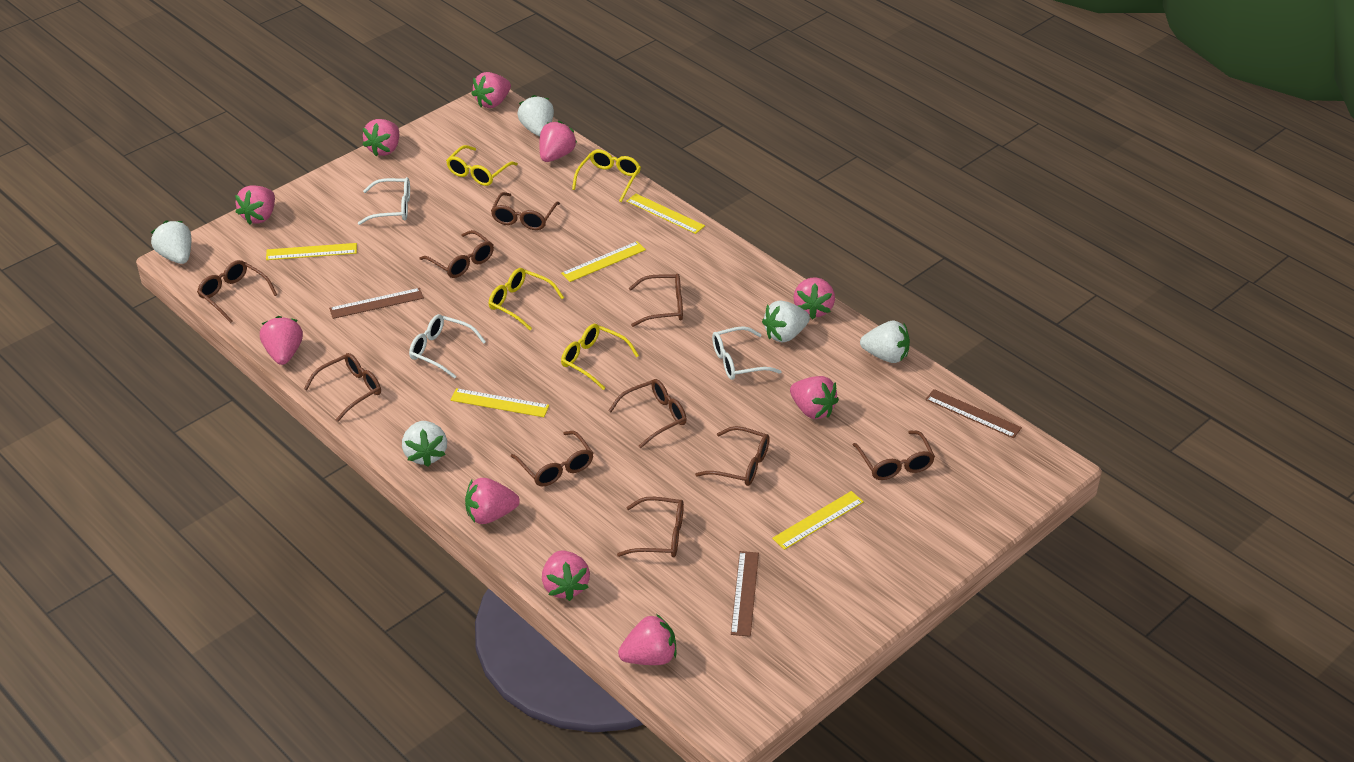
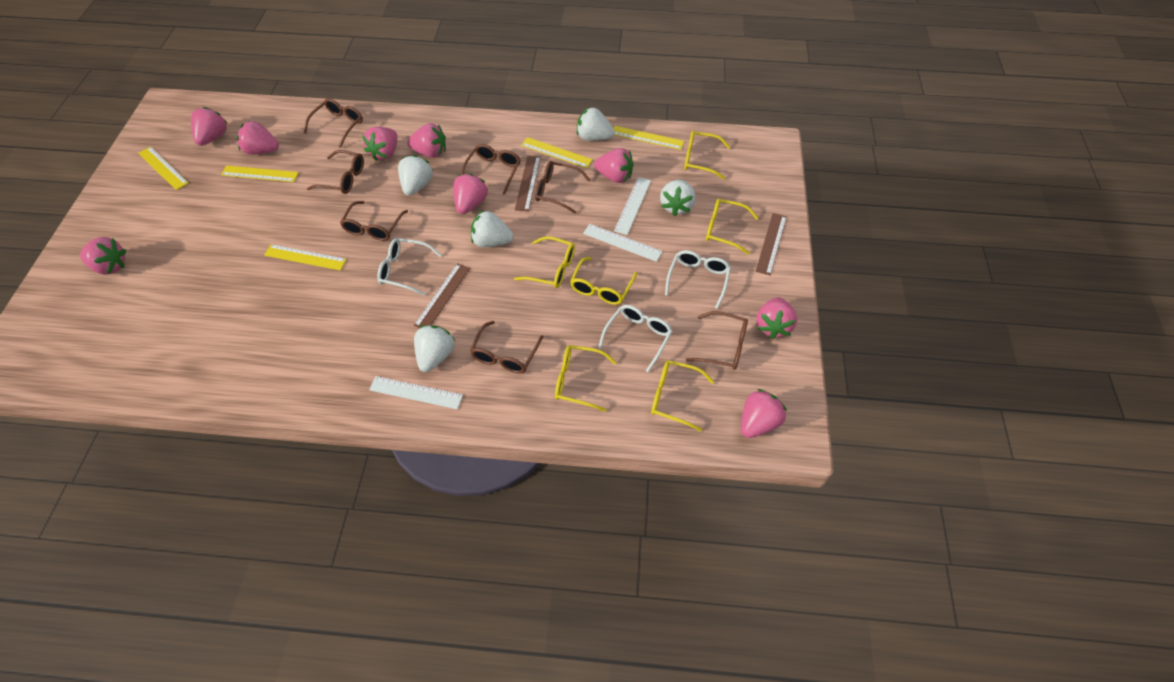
brown glasses: [197,260,277,323] [304,353,381,422] [420,230,494,278] [491,192,560,230] [511,431,593,487] [608,379,687,448] [617,497,684,557] [629,274,683,327] [695,426,770,486] [853,430,935,480] = 10 -> [304,98,363,148] [307,150,364,194] [340,201,408,241] [461,144,521,195] [470,321,543,373] [535,161,590,214] [686,311,748,370] = 7
pink strawberry: [235,185,275,224] [260,316,303,365] [363,119,399,157] [465,478,520,524] [471,72,511,108] [539,121,577,162] [542,551,590,601] [618,614,677,665] [790,376,839,419] [794,277,835,320] = 10 -> [80,237,126,275] [191,107,228,146] [237,121,279,155] [362,127,397,161] [407,123,446,158] [453,173,488,214] [594,148,633,183] [741,389,787,438] [756,297,797,339] = 9
white ruler: none = 0 -> [369,376,463,409] [583,224,663,262] [614,177,651,235] = 3
yellow glasses: [446,145,518,186] [489,268,564,330] [561,324,639,390] [572,149,641,202] = 4 -> [514,236,575,288] [555,345,617,412] [570,257,637,305] [651,360,714,431] [684,131,730,180] [706,199,758,254] = 6

